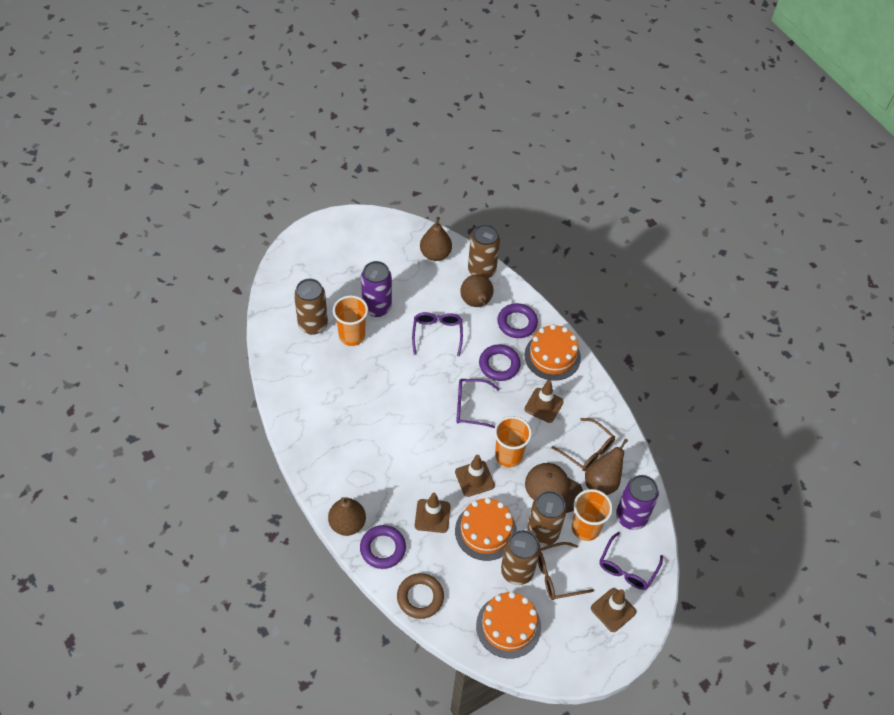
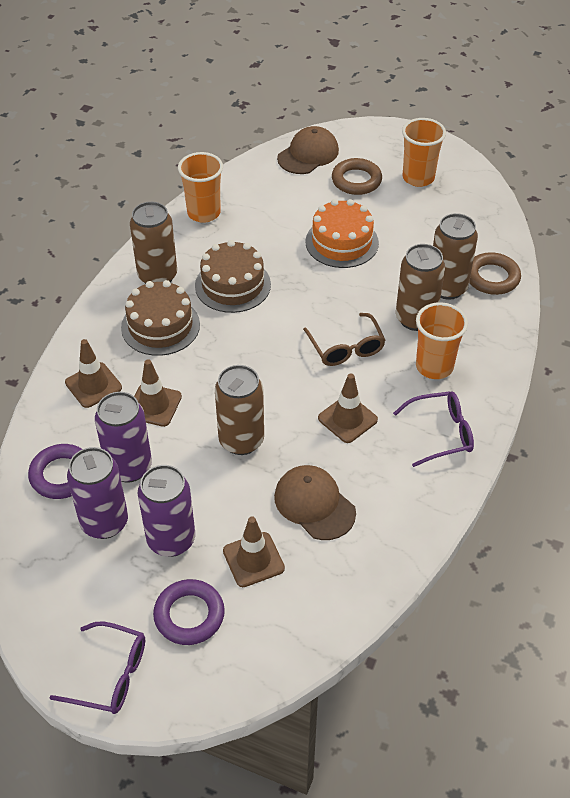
brown cake: none = 0 -> [121,280,200,356] [195,240,271,313] = 2
brown cap: [525,463,583,513] = 1 -> [274,465,356,540] [277,126,339,174] = 2
brown glasses: [537,542,594,600] [551,418,615,471] = 2 -> [303,313,385,366] = 1
brown pear: [328,497,366,536] [420,217,452,261] [460,274,493,307] [585,438,628,495] = 4 -> none = 0
brown ring: [397,573,444,619] = 1 -> [332,158,382,195] [469,252,521,295] = 2
orange cake: [455,498,517,561] [476,592,541,659] [525,324,581,381] = 3 -> [305,199,379,268] = 1
purple can: [361,261,392,317] [616,475,659,530] = 2 -> [67,447,128,539] [95,392,152,483] [138,465,195,557] = 3
purple glasses: [412,312,463,357] [456,379,500,428] [600,532,663,590] = 3 -> [49,622,145,714] [393,391,474,467] = 2
purple ring: [360,525,406,569] [479,344,521,381] [497,303,538,338] = 3 -> [28,444,82,499] [153,579,225,645] = 2

